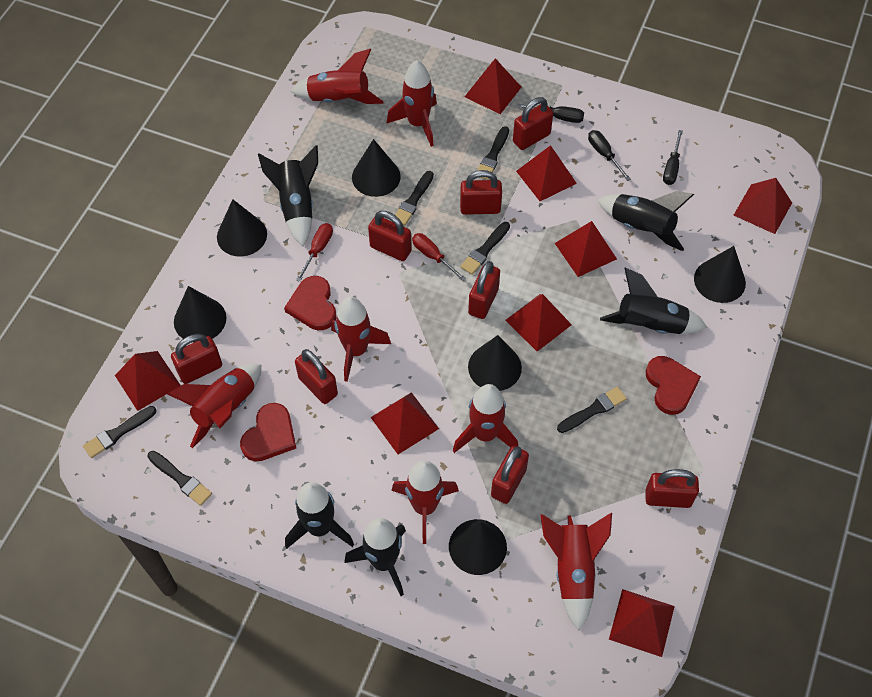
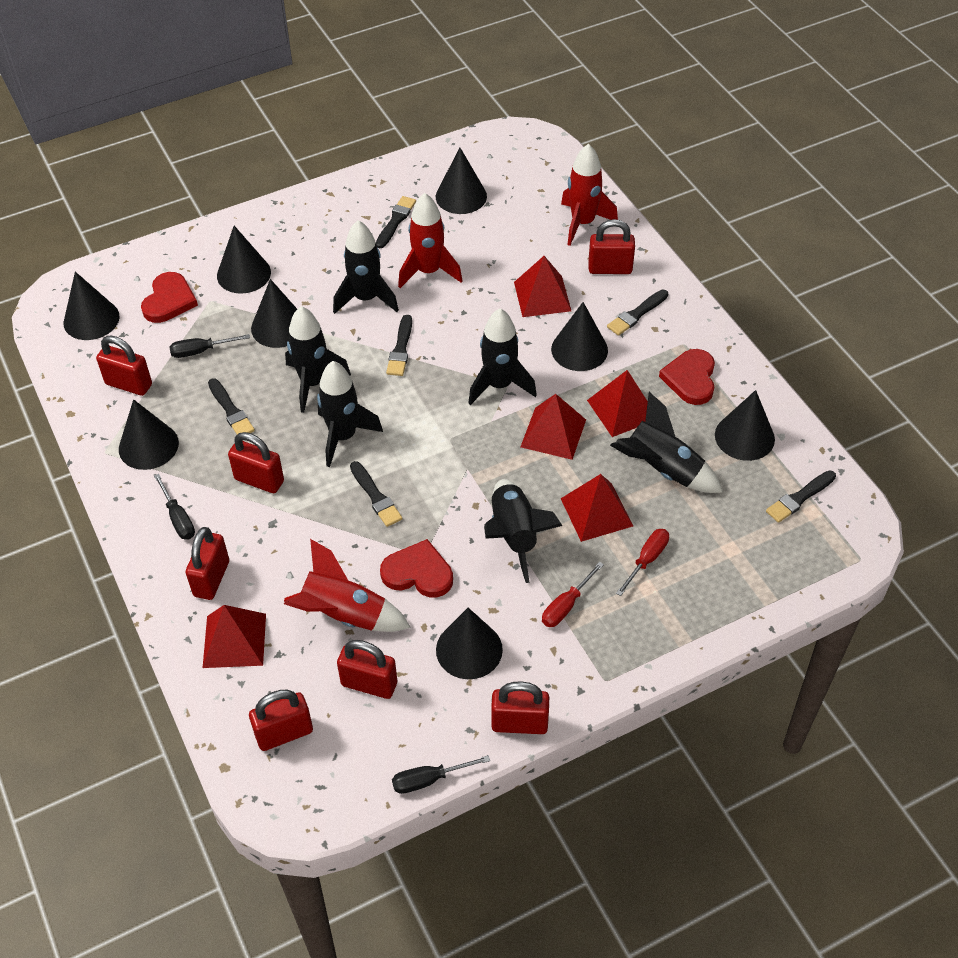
black cone: [174,286,226,342] [217,199,267,257] [352,139,401,197] [449,519,507,575] [468,335,522,391] [694,246,746,303] = 6 -> [63,272,120,340] [119,399,179,470] [217,226,271,294] [251,279,297,348] [436,148,487,214] [436,608,503,679] [551,302,608,371] [715,390,775,461] = 8
black rocket: [258,145,318,246] [285,482,354,549] [344,518,406,596] [598,191,694,251] [600,268,707,334] = 5 -> [285,306,351,413] [317,361,383,467] [333,220,399,314] [468,308,537,405] [484,479,563,583] [610,392,723,493] = 6
red padlock: [171,334,222,384] [295,349,338,404] [368,211,412,261] [460,170,502,215] [468,261,500,319] [491,446,529,504] [513,97,553,150] [645,469,699,508] = 8 -> [96,335,152,396] [186,527,229,600] [228,432,284,493] [249,690,313,751] [337,640,397,699] [491,681,549,734] [588,219,635,274] = 7
red pyramid: [115,351,181,411] [371,392,439,454] [465,58,521,114] [505,294,572,352] [516,145,577,201] [555,221,617,277] [609,589,675,657] [734,178,792,234] = 8 -> [203,605,266,668] [514,256,571,317] [521,394,586,460] [561,474,633,542] [587,370,648,437] = 5
red rocket: [167,364,261,448] [291,49,384,104] [331,296,391,382] [386,60,437,147] [391,460,459,544] [453,384,518,453] [540,513,612,631] = 7 -> [284,539,411,632] [398,193,463,288] [561,144,618,246] = 3

